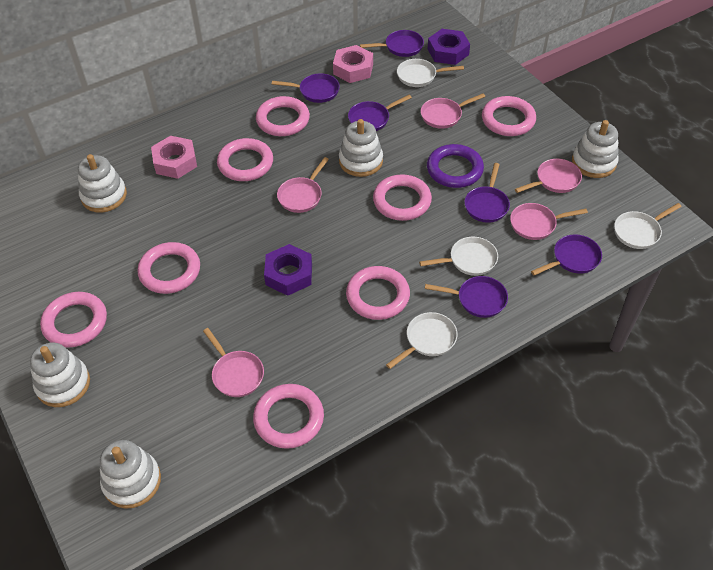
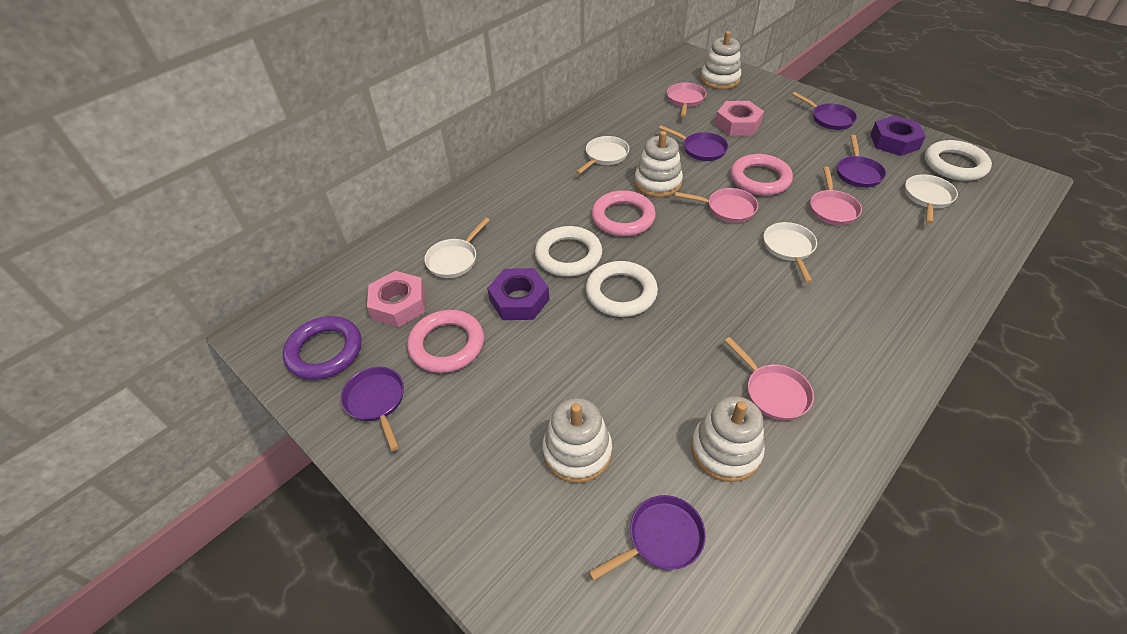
pink pan: [203,328,264,397] [277,157,329,213] [421,93,485,129] [510,203,588,240] [515,159,582,193] = 5 -> [667,82,706,117] [675,188,758,223] [725,337,814,420] [810,167,862,225] = 4
pink ring: [40,292,107,348] [137,242,200,294] [217,138,273,181] [253,384,324,449] [256,96,310,136] [346,266,410,320] [373,174,432,221] [482,96,536,136] = 8 -> [407,310,484,373] [591,190,656,236] [731,154,793,196] = 3
purple pan: [272,73,340,103] [348,95,412,131] [360,30,424,57] [425,276,508,318] [464,163,510,223] [531,234,602,275] = 6 -> [341,367,404,451] [589,495,706,581] [659,125,728,161] [792,92,857,130] [837,135,886,188] = 5
white ring: none = 0 -> [535,226,602,277] [586,261,658,317] [925,140,992,181] = 3
white stacking toy: [30,343,90,407] [78,154,127,213] [100,440,161,509] [339,119,383,177] [572,120,619,178] = 5 -> [542,398,612,483] [634,131,683,197] [691,396,765,482] [701,31,741,89] = 4

